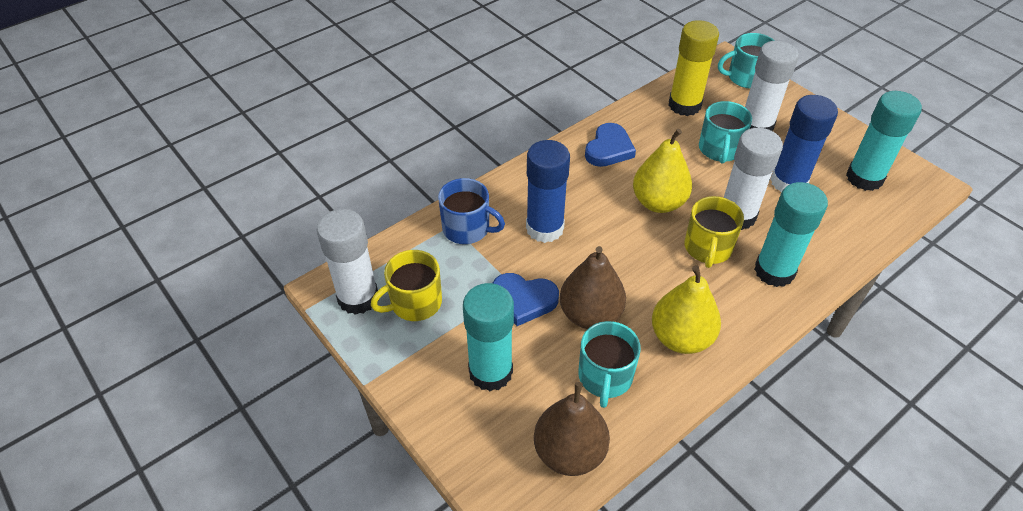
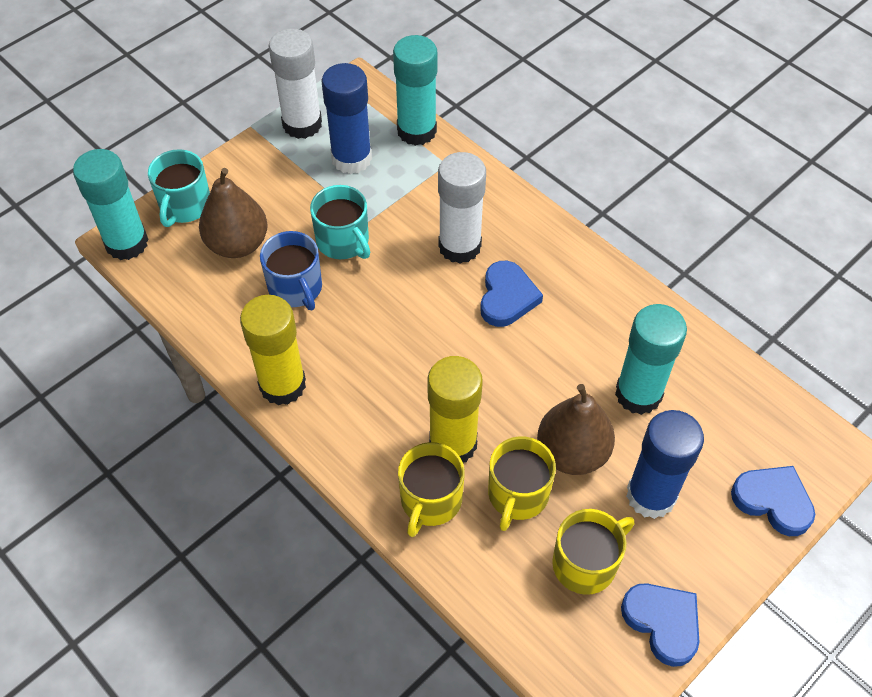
blue heart: [493,273,559,326] [585,123,636,167] = 2 -> [480,261,543,327] [621,583,699,667] [731,466,815,536] = 3
turquoise mug: [578,321,641,408] [699,101,752,164] [718,33,775,88] = 3 -> [148,149,210,227] [310,185,370,259] = 2
white glue stick: [317,209,378,315] [724,128,783,230] [745,41,799,131] = 3 -> [268,28,322,139] [438,152,486,263] = 2
yellow glue stick: [668,20,719,116] = 1 -> [240,295,306,405] [427,356,483,463] = 2
yellow mug: [371,250,442,321] [685,196,744,268] = 2 -> [398,442,465,537] [488,436,556,531] [552,509,634,595] = 3
yellow pear: [633,129,692,213] [652,265,721,354] = 2 -> none = 0

